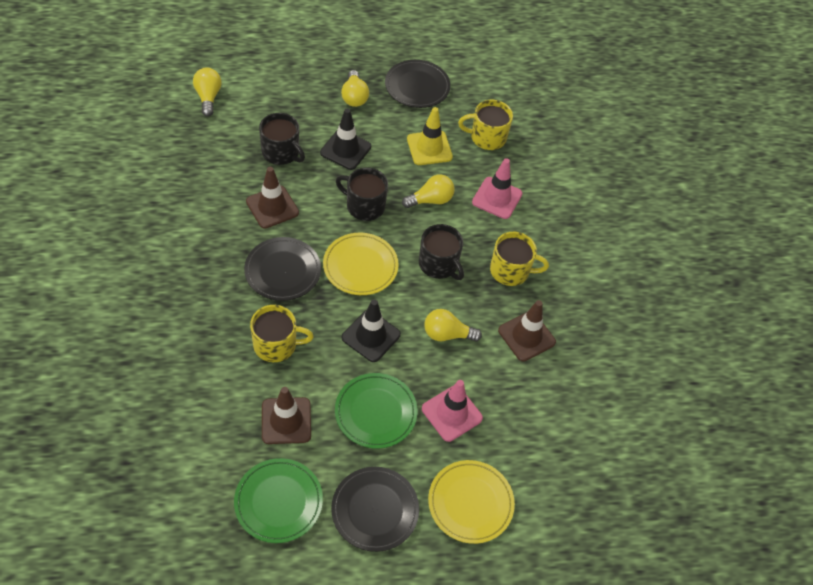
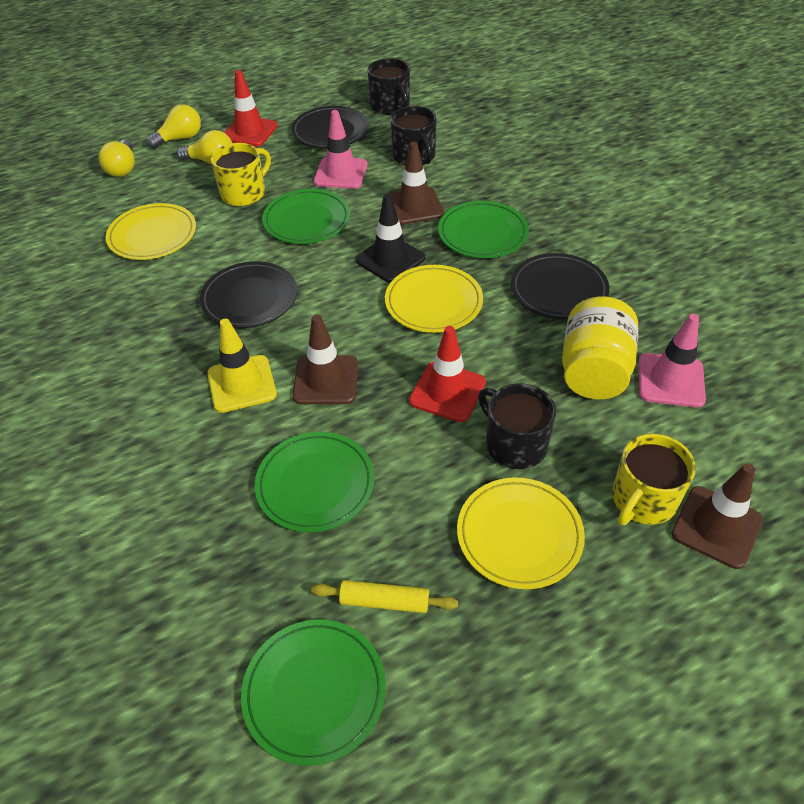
black traffic cone: [320,108,371,170] [342,299,401,362] = 2 -> [356,194,425,283] = 1
green plate: [234,458,323,543] [335,373,418,449] = 2 -> [241,619,386,766] [255,432,374,532] [262,189,350,244] [438,201,529,258] = 4
red traffic cone: none = 0 -> [224,70,278,147] [409,326,486,422] = 2
yellow jar: none = 0 -> [562,296,638,399] = 1
yellow light bulb: [193,68,222,116] [341,70,369,107] [402,174,454,208] [424,309,482,342] = 4 -> [98,140,135,177] [146,104,201,149] [177,130,232,164] = 3
yellow mug: [250,305,314,362] [458,100,513,150] [490,232,549,286] = 3 -> [211,143,271,206] [612,434,696,525] = 2
yellow plate: [323,233,399,295] [428,460,515,544] = 2 -> [106,203,196,260] [385,265,483,333] [457,478,585,589] = 3
yellow rolling pin: none = 0 -> [311,580,458,613] = 1

